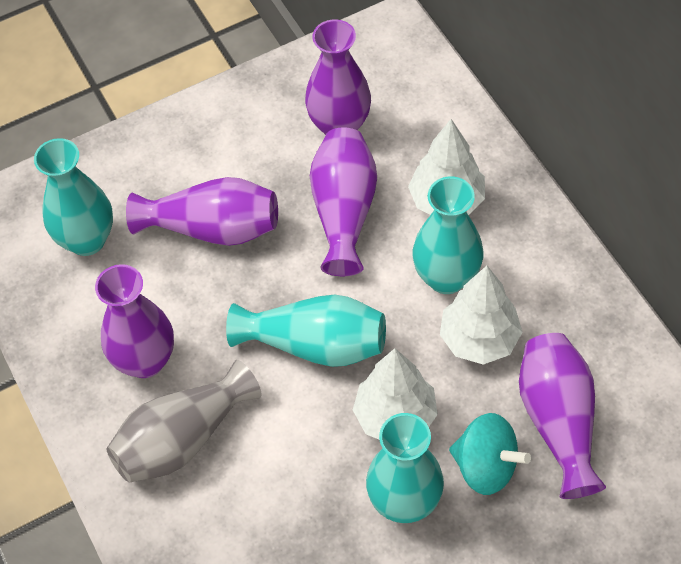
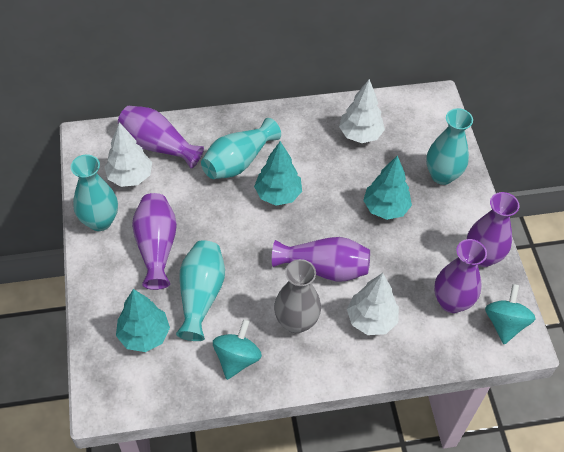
turquoise spinning top: [449,413,531,495] = 1 -> [213,319,262,380] [485,284,536,344] = 2
turquoise tree: none = 0 -> [116,289,170,352] [254,141,302,206] [363,155,412,220] = 3

